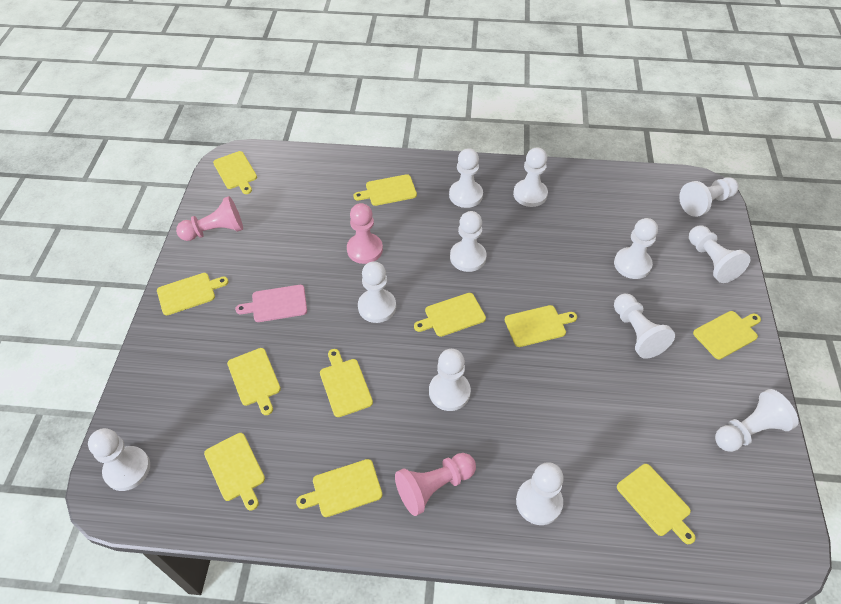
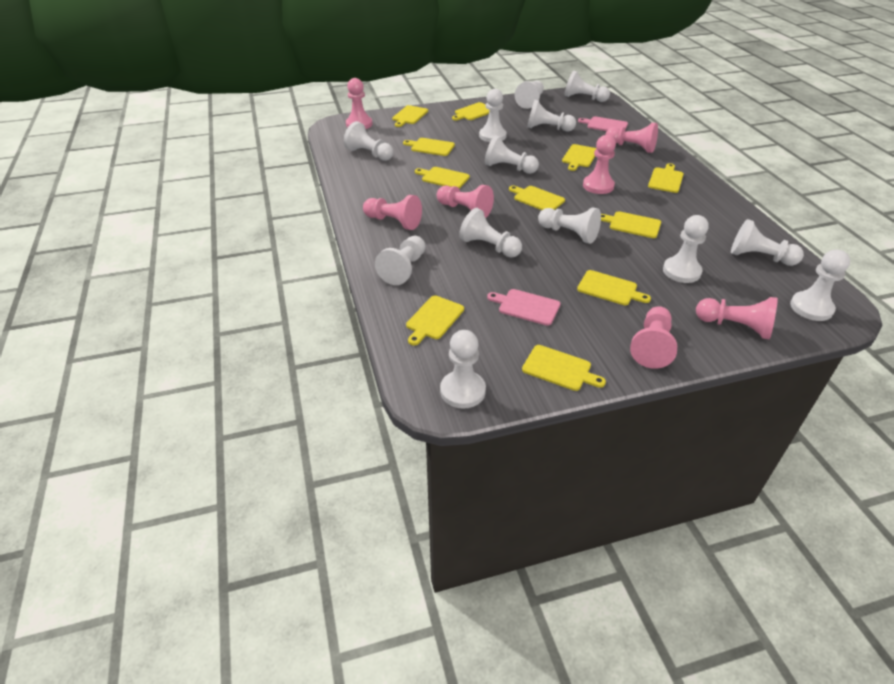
pink cutting board: [235,285,307,322] = 1 -> [487,289,561,326] [578,116,628,131] = 2
pink pawn: [176,196,243,241] [347,203,383,264] [395,453,476,516] = 3 -> [346,78,372,129] [363,195,422,230] [437,185,494,218] [583,135,616,194] [605,123,658,153] [630,306,677,369] [696,297,778,340] = 7
white pawn: [88,428,150,491] [358,261,396,323] [429,349,471,411] [449,148,483,208] [450,211,486,272] [513,147,548,207] [516,462,564,525] [614,218,658,279] [614,294,675,359] [679,177,739,217] [689,226,750,283] [715,389,799,452] = 12 -> [344,121,394,161] [375,236,426,285] [440,330,486,409] [459,208,522,258] [479,89,507,142] [485,135,539,174] [515,81,544,109] [527,100,576,132] [538,208,601,244] [564,70,610,102] [663,215,709,283] [731,219,804,266] [790,250,850,321] = 13

